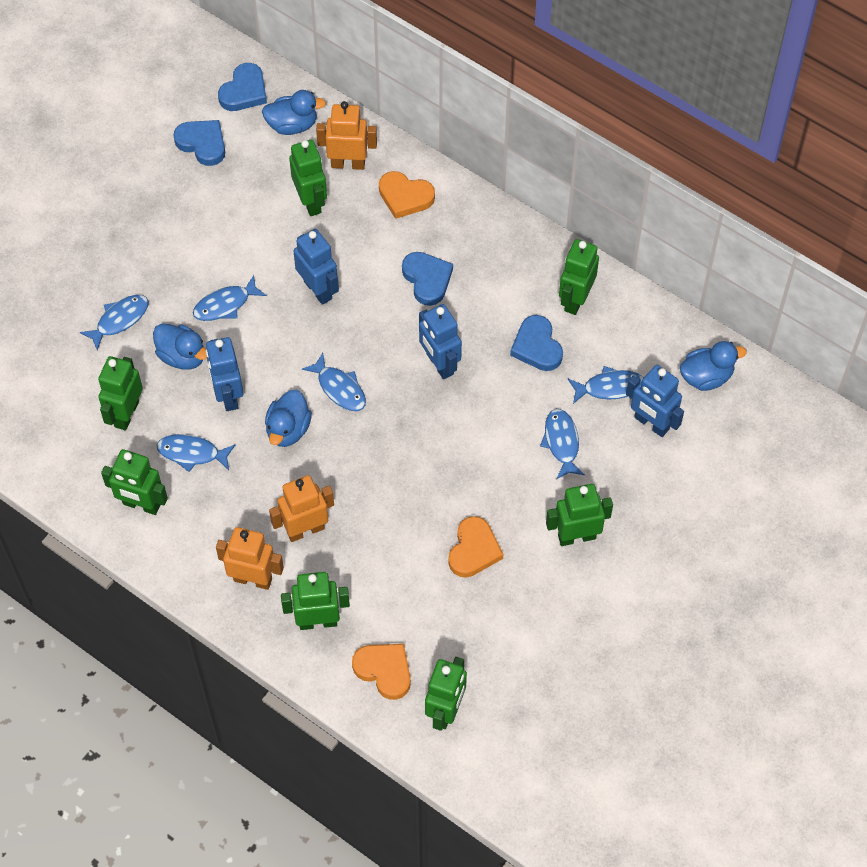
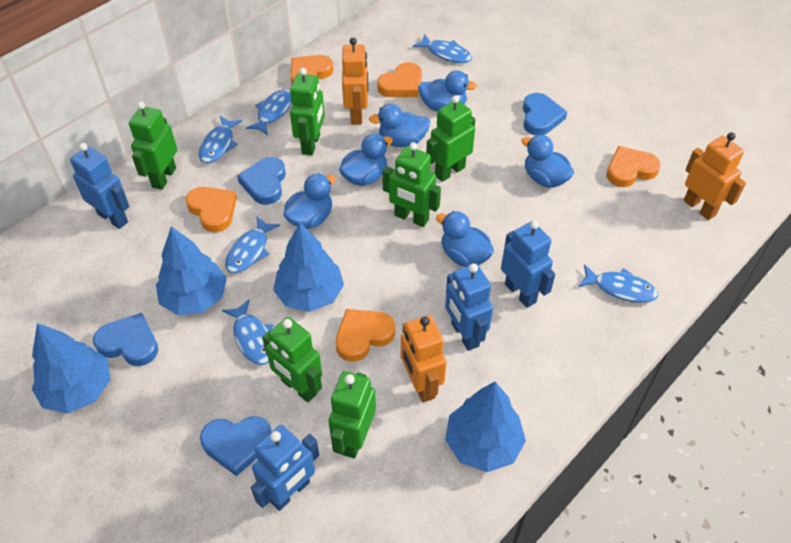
blue duck: [153,324,207,370] [262,90,326,135] [265,390,312,447] [680,341,747,391] = 4 -> [283,173,336,229] [339,134,393,186] [369,104,430,147] [418,70,477,111] [436,211,494,267] [521,135,574,188] = 6
blue tree: none = 0 -> [32,323,110,414] [156,226,227,315] [273,223,344,312] [445,382,526,472] = 4
green robot: [98,356,143,430] [101,449,168,515] [281,572,350,630] [289,140,327,216] [425,657,467,731] [546,484,613,546] [559,239,599,315] = 7 -> [129,101,177,190] [262,317,322,402] [290,68,325,156] [329,371,376,459] [382,142,441,227] [426,95,475,182] = 6
orange heart: [352,644,411,700] [379,171,435,219] [448,516,503,578] = 3 -> [186,187,237,232] [290,55,333,84] [336,309,395,362] [377,62,422,97] [606,146,661,187] = 5

